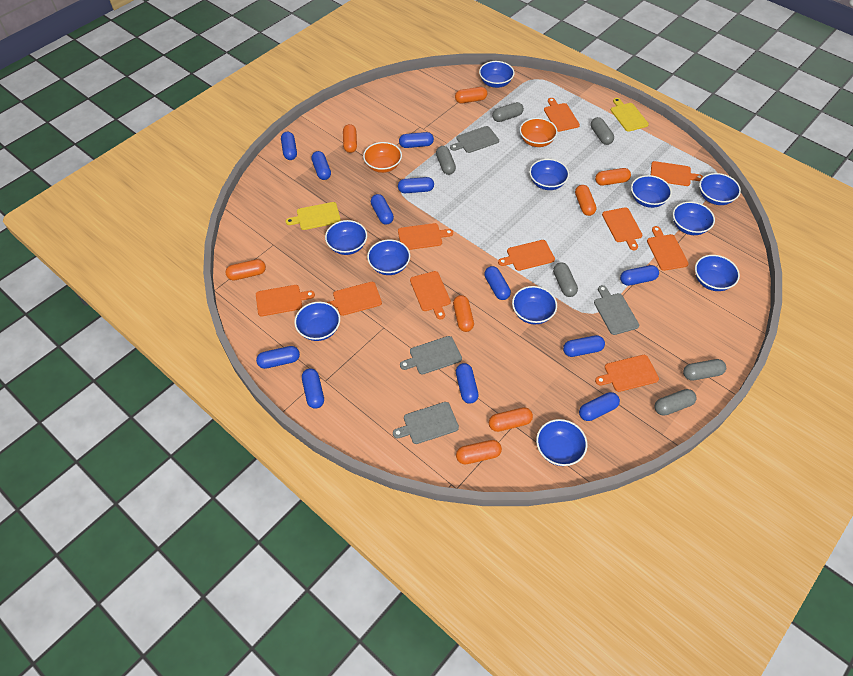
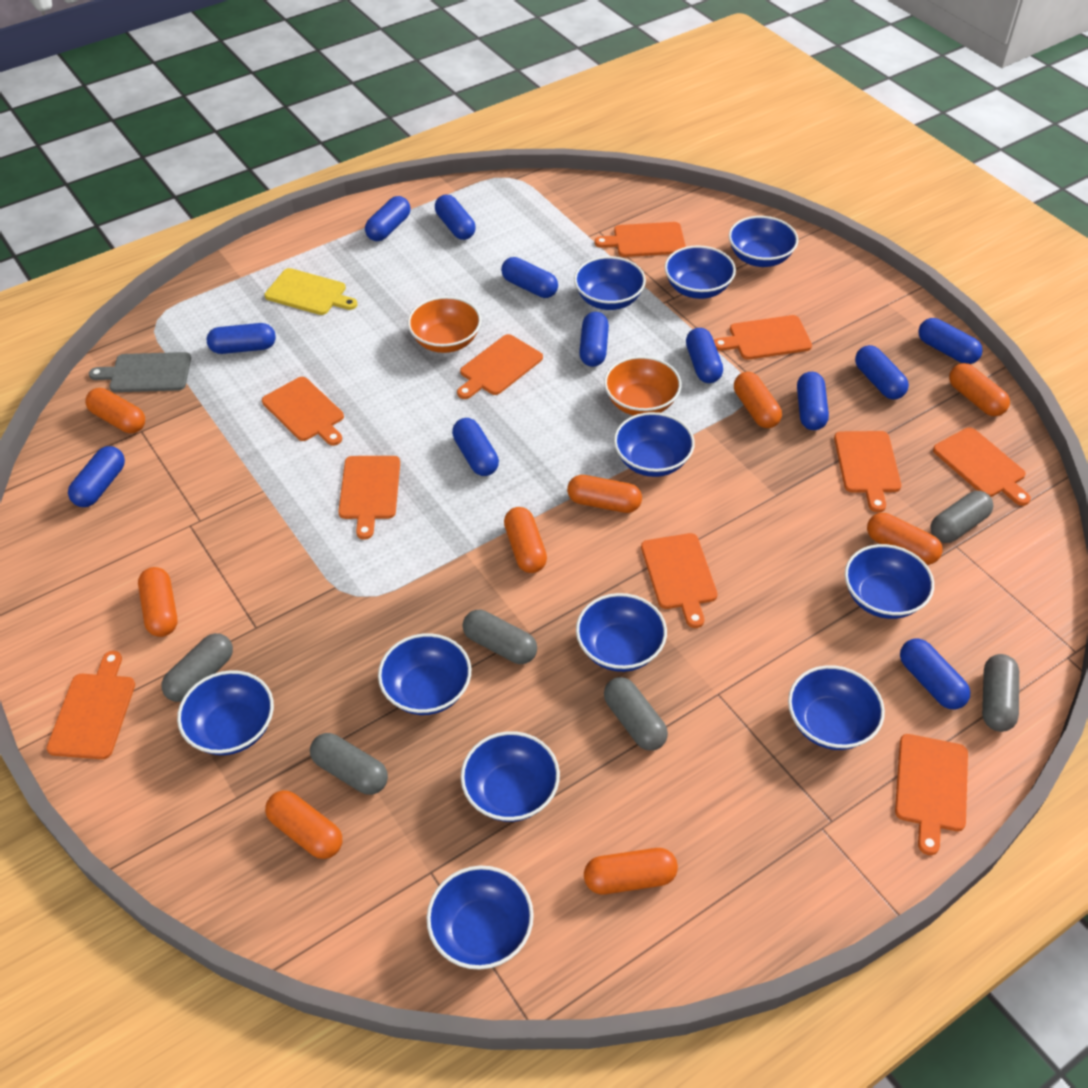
grey cutting board: [393,402,459,444] [400,336,462,375] [450,126,499,153] [594,285,639,335] = 4 -> [89,352,191,392] = 1
orange capsule: [225,259,266,280] [343,124,357,153] [453,295,474,332] [455,87,487,103] [456,440,502,465] [489,407,533,432] [575,185,596,216] [595,168,631,186] = 8 -> [85,388,145,433] [138,567,178,637] [265,790,342,859] [504,507,547,573] [567,475,642,513] [584,848,678,894] [734,372,782,428] [867,513,942,565] [949,363,1010,416] = 9
yellow cutting board: [286,202,341,230] [611,98,649,132] = 2 -> [264,268,358,315] = 1

